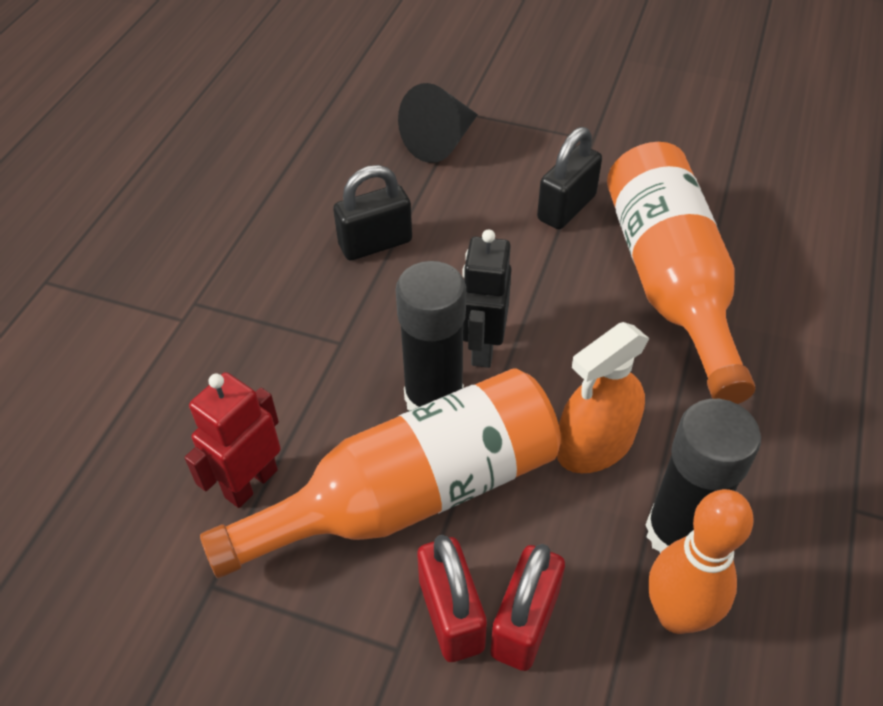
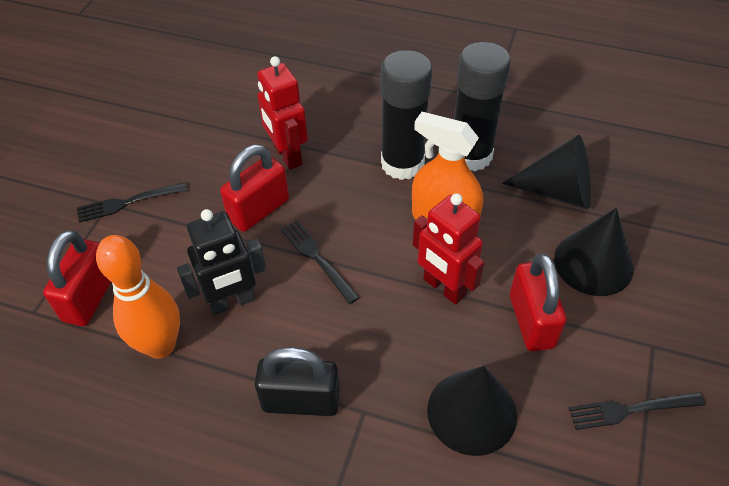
black cone: [398,83,478,163] = 1 -> [427,366,517,456] [502,135,591,209] [554,208,634,296] = 3
black fork: none = 0 -> [77,182,188,223] [281,220,360,304] [569,392,705,430] = 3
black padlock: [333,165,412,261] [537,127,602,229] = 2 -> [255,347,340,416] = 1
orange bottle: [200,368,561,578] [607,142,755,404] = 2 -> none = 0
red padlock: [417,535,487,662] [490,544,565,671] = 2 -> [43,230,111,326] [220,144,289,232] [510,253,567,352] = 3
red robot: [185,372,281,508] = 1 -> [257,56,308,170] [413,193,485,305] = 2

